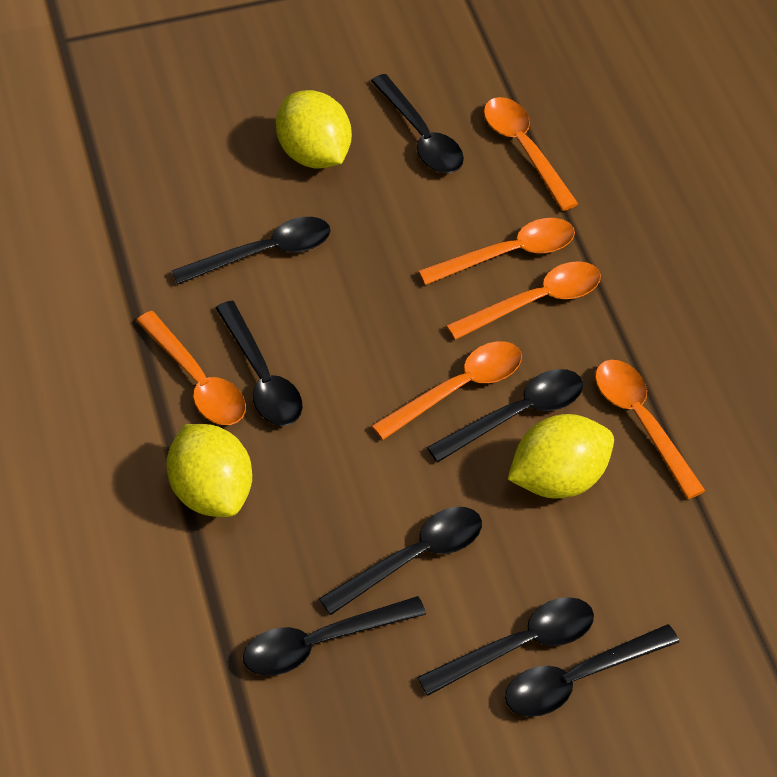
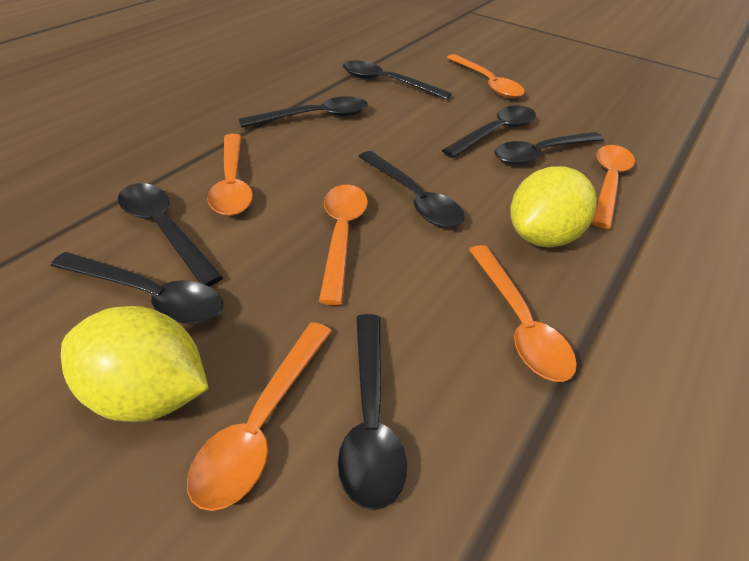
yellow lemon: [167,424,252,517] [276,90,352,169] [508,414,614,499] = 3 -> [61,306,209,422] [510,166,597,247] = 2

